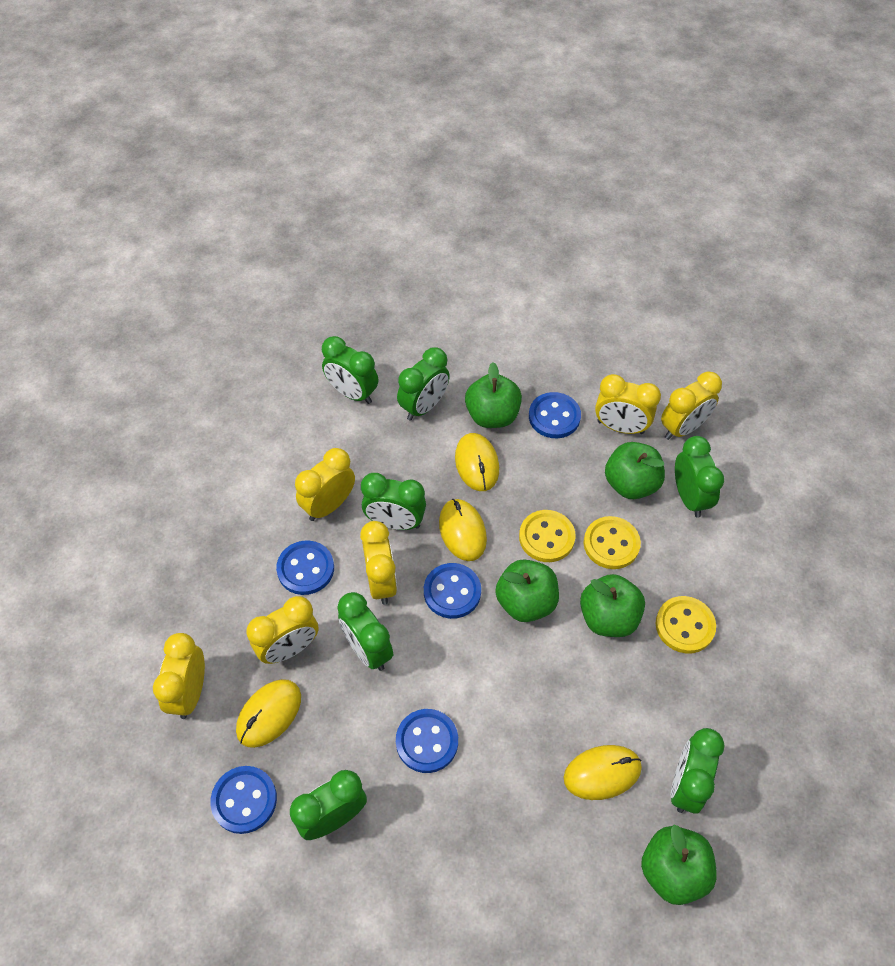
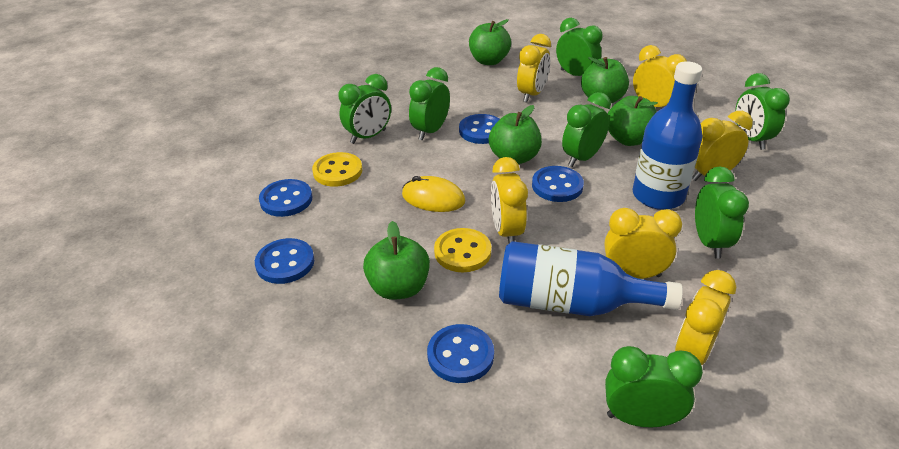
blue bottle: none = 0 -> [499,241,683,316] [633,61,703,210] = 2
yellow button: [519,510,576,562] [584,516,641,569] [656,596,716,653] = 3 -> [312,152,362,187] [434,228,491,272] = 2
yellow mouse: [236,679,301,748] [439,499,487,561] [455,433,499,491] [563,745,642,800] = 4 -> [402,176,465,212] = 1

